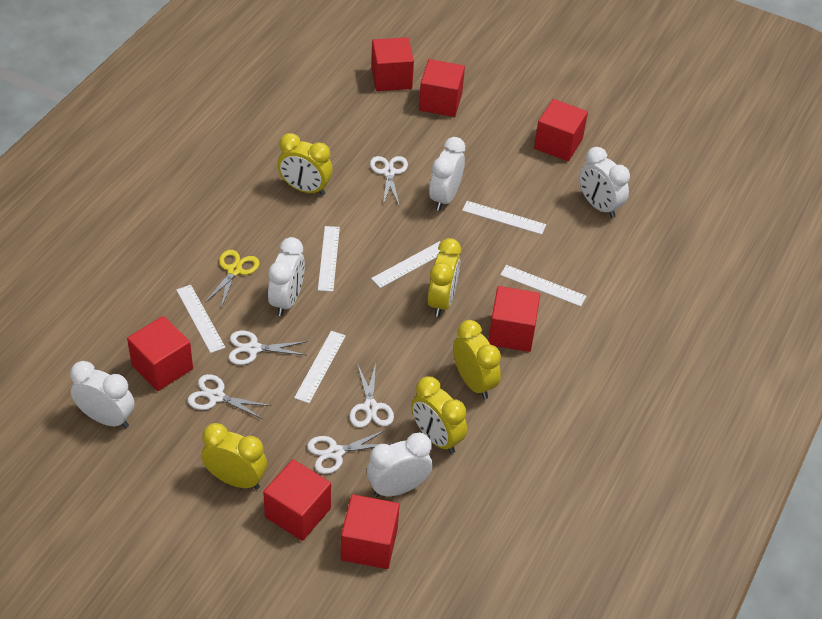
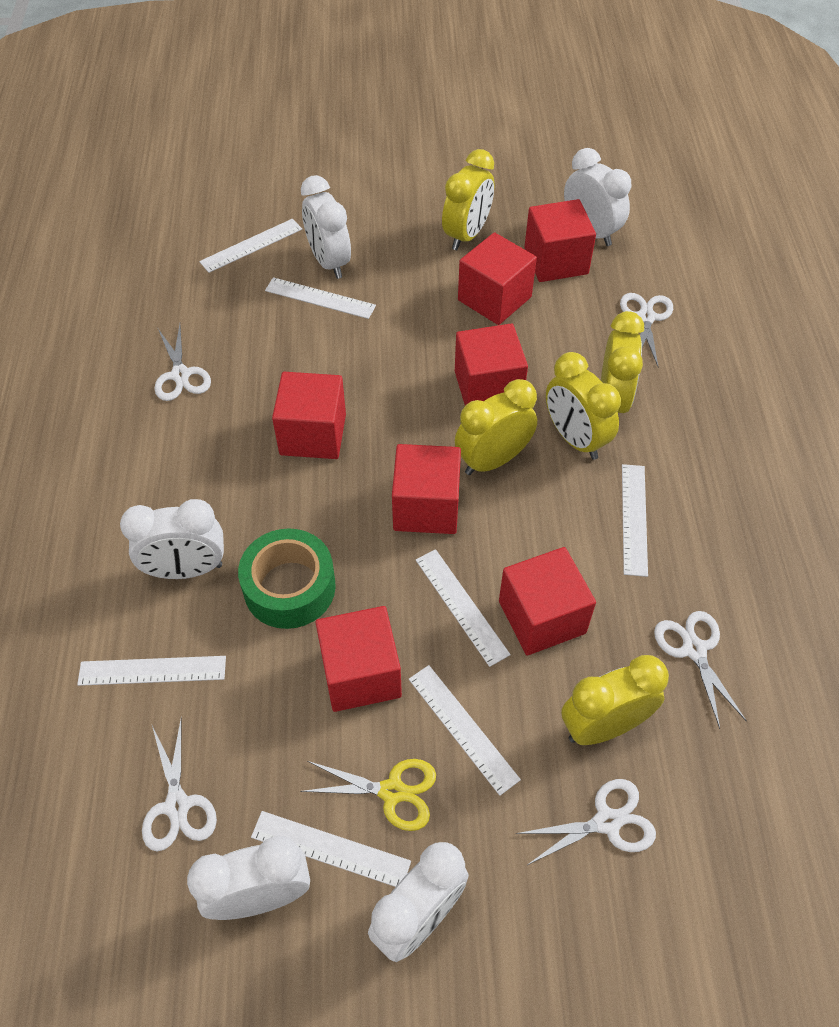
green tape: none = 0 -> [238,528,336,629] = 1
white ruler: [176,285,226,353] [294,331,346,403] [318,226,340,292] [371,241,441,288] [462,201,546,235] [500,265,587,307] = 6 -> [77,656,226,686] [199,219,302,273] [251,811,411,887] [265,277,376,319] [409,665,521,796] [416,549,511,667] [622,464,648,577] = 7

